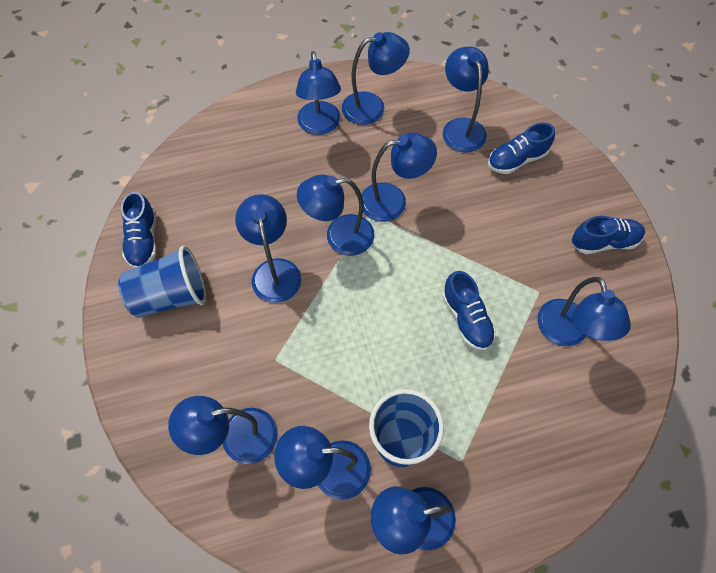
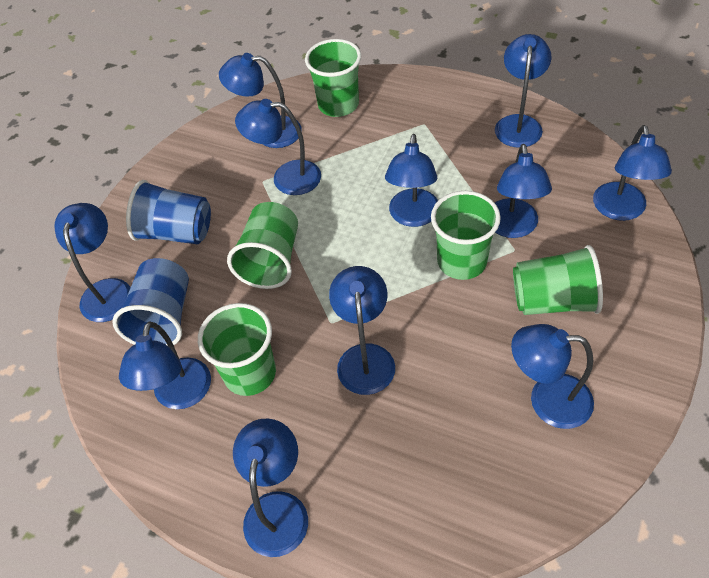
blue lamp: [168,396,278,464] [235,194,301,303] [274,426,371,500] [296,51,341,135] [297,175,374,256] [342,32,410,125] [361,133,437,222] [371,486,456,555] [443,47,489,153] [537,277,631,346] = 10 -> [54,203,131,322] [119,322,211,409] [219,53,302,148] [233,418,308,557] [235,99,321,195] [329,266,395,395] [385,134,438,227] [495,34,551,148] [495,144,552,238] [511,324,594,429] [593,125,672,221] = 11
blue shoe: [121,191,157,268] [442,271,496,350] [488,123,555,174] [572,216,645,254] = 4 -> none = 0
green cup: none = 0 -> [198,303,276,396] [227,202,298,289] [305,39,361,117] [431,191,501,280] [513,245,603,315] = 5

